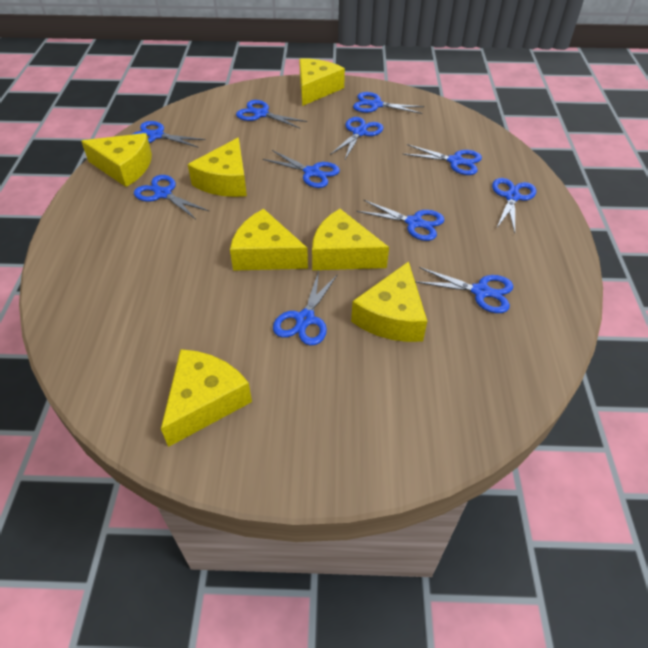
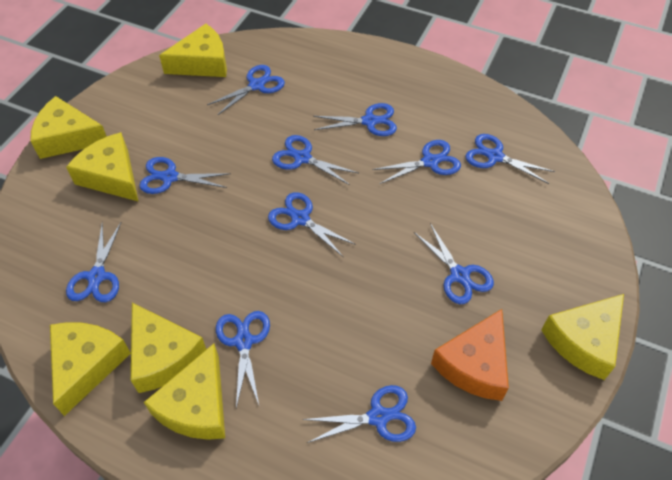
orange cheese: none = 0 -> [431,309,509,401] = 1

